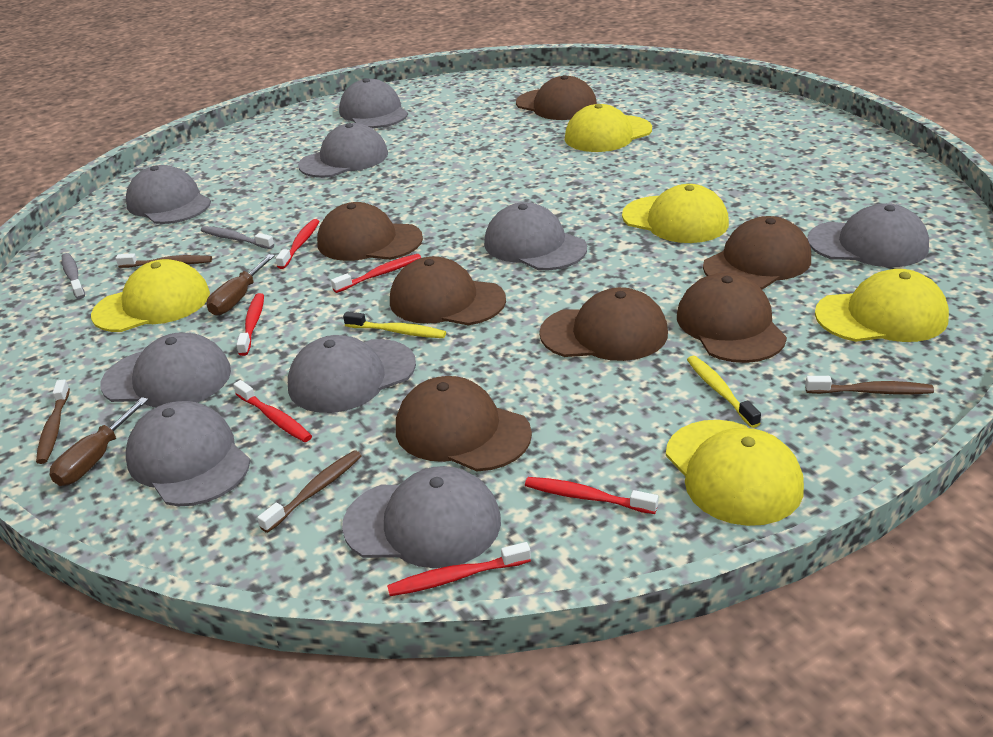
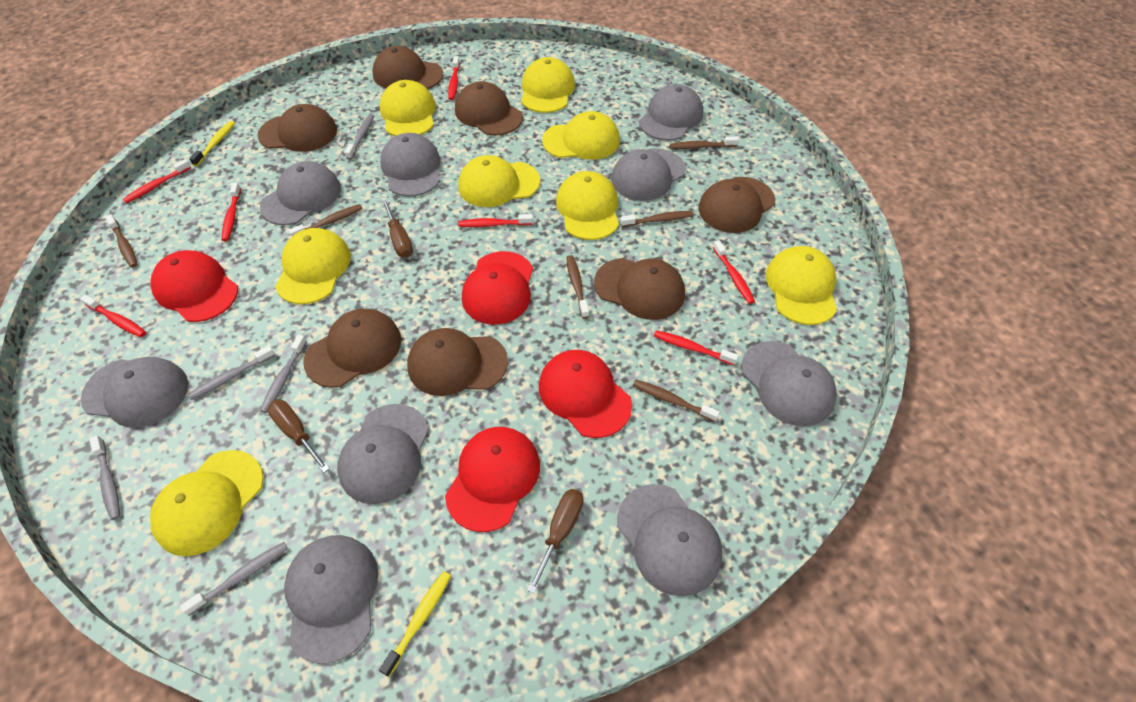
brown screwdriver: [49,397,149,486] [207,254,275,316] = 2 -> [267,400,330,473] [382,199,413,258] [527,489,584,594] = 3
brown toothbrush: [36,379,70,464] [116,253,212,268] [257,450,362,533] [805,376,934,394] = 4 -> [105,214,138,267] [289,204,363,236] [566,255,589,318] [620,211,693,227] [633,380,720,422] [670,136,739,149] = 6
grey toothbrush: [62,253,85,299] [201,226,274,249] = 2 -> [90,435,120,520] [180,542,288,615] [188,346,275,400] [260,335,307,413] [344,114,374,160] = 5
red cap: none = 0 -> [151,250,238,322] [445,427,540,532] [462,251,533,325] [539,350,632,438] = 4
red toothbrush: [233,380,312,442] [236,293,264,356] [276,219,319,269] [331,254,421,293] [387,542,531,596] [525,477,658,514] = 6 -> [80,295,146,337] [122,159,191,204] [221,183,241,241] [448,56,460,100] [458,214,533,227] [654,330,738,365] [713,240,755,304] = 7
yellow cap: [91,259,210,332] [565,104,652,152] [622,184,729,243] [666,420,804,526] [815,269,949,342] = 5 -> [150,450,264,556] [275,228,351,304] [380,80,436,136] [458,155,540,207] [521,57,575,113] [542,111,620,160] [556,171,619,240] [766,246,837,325] = 8

